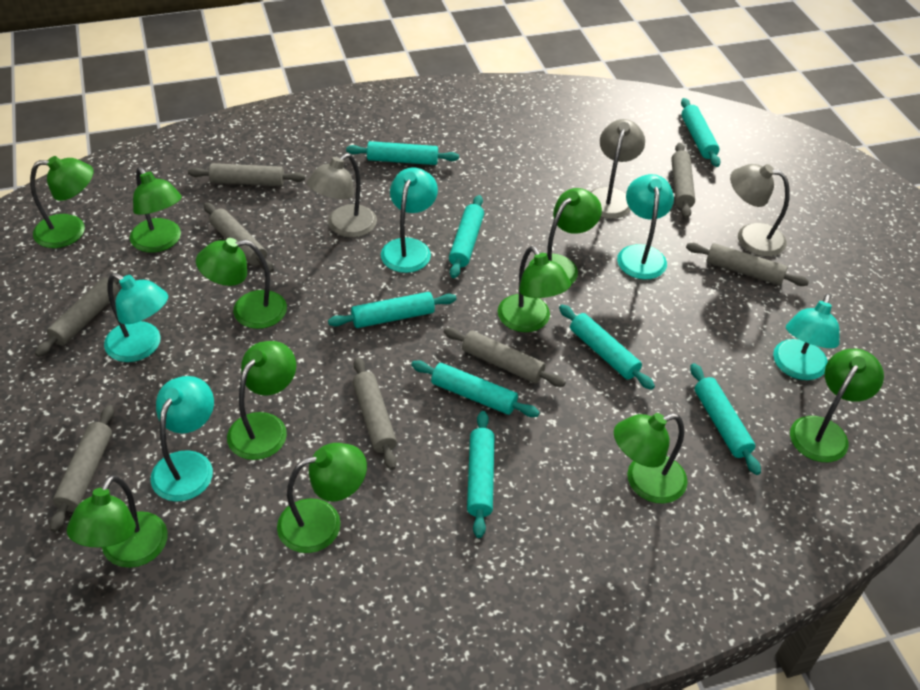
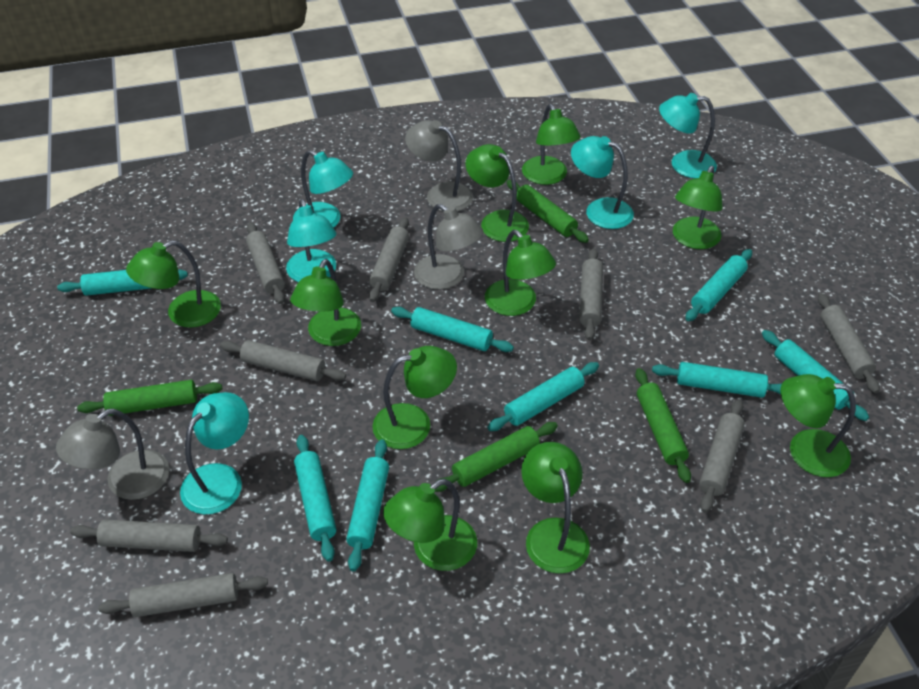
green rolling pin: none = 0 -> [77,380,222,416] [435,422,558,492] [507,180,589,243] [635,368,691,483] = 4

